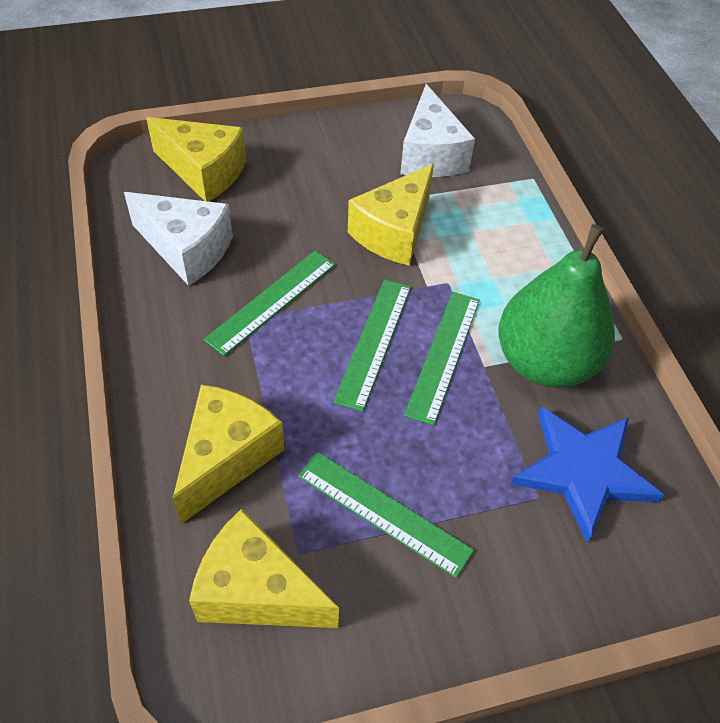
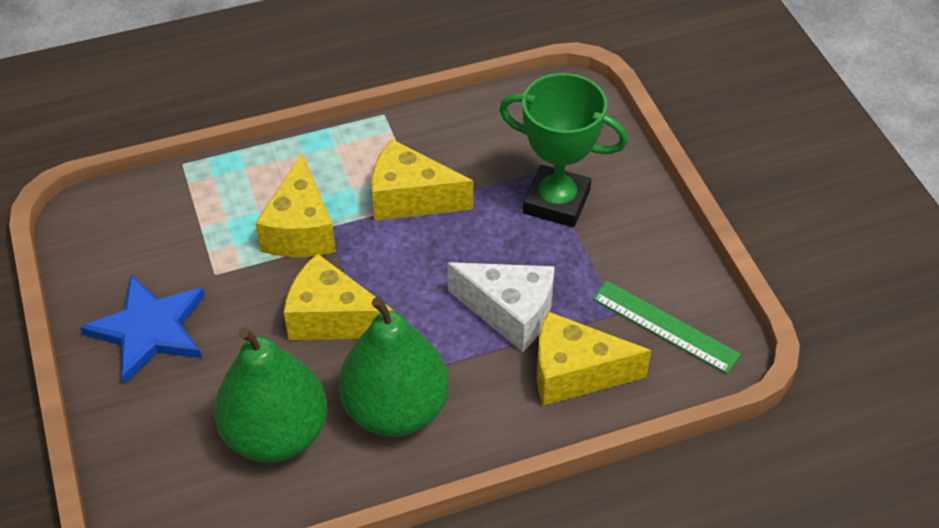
green pear: [498,224,615,388] = 1 -> [214,327,327,463] [339,296,449,436] = 2
green ruler: [204,251,335,356] [298,452,474,578] [334,280,411,412] [404,292,480,425] = 4 -> [592,281,741,374] = 1
green trophy: none = 0 -> [499,73,628,227] = 1
white cheese: [124,192,233,286] [400,84,475,177] = 2 -> [447,262,555,352] = 1

